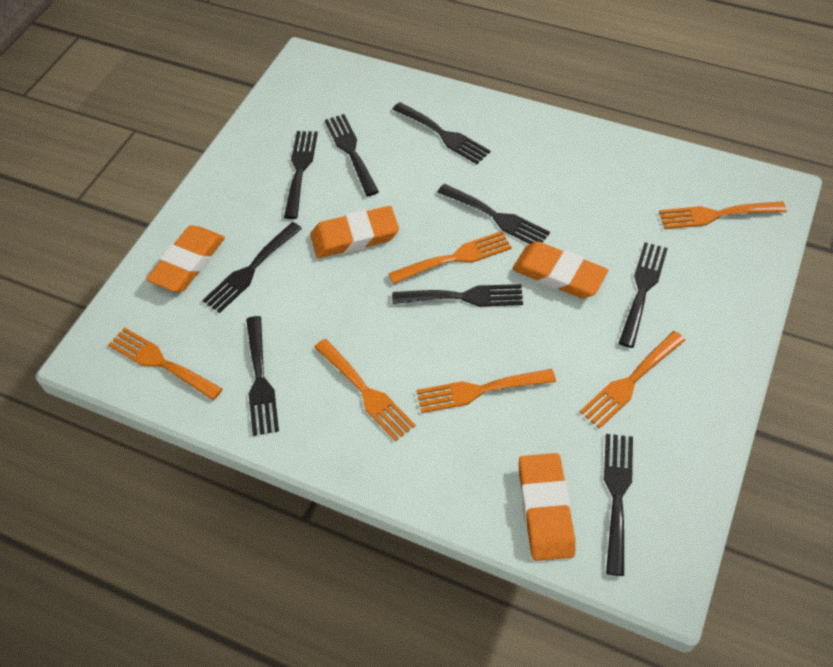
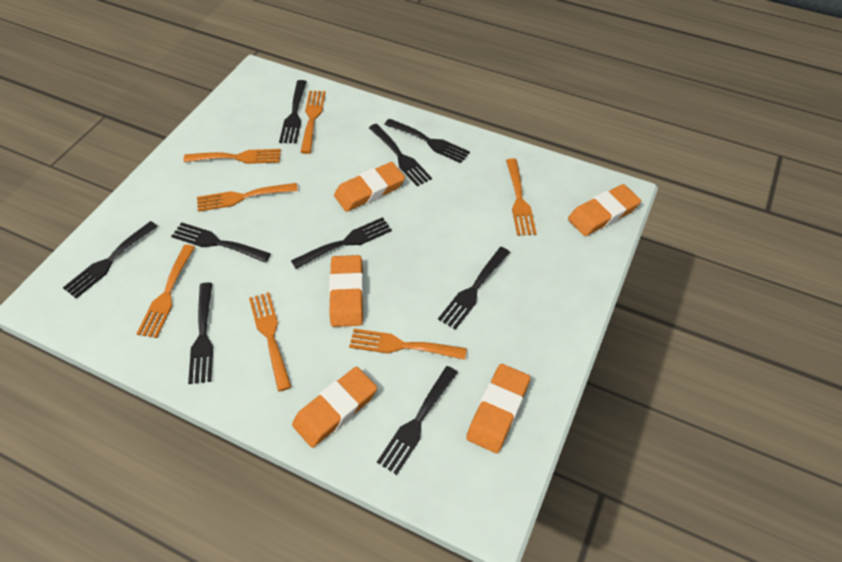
orange eraser: [146,225,225,292] [310,206,399,258] [512,241,608,298] [519,453,575,561] = 4 -> [292,367,377,448] [329,255,364,327] [334,162,405,212] [466,364,531,453] [568,184,641,236] = 5
orange fork: [108,327,222,400] [314,339,415,441] [388,231,512,284] [416,369,556,413] [580,331,685,429] [659,202,787,229] = 6 -> [137,245,195,338] [184,149,281,164] [197,183,298,212] [249,292,291,391] [300,91,326,154] [349,329,467,360] [506,158,537,236] = 7

